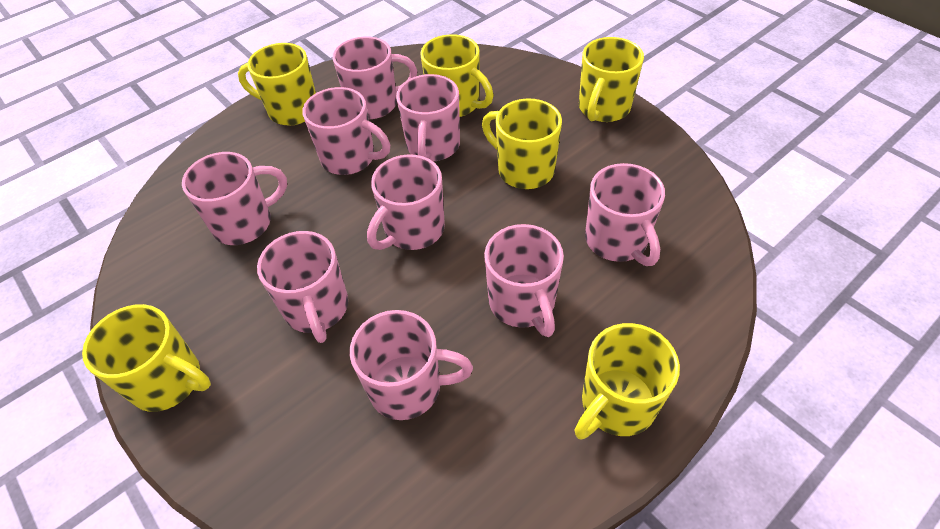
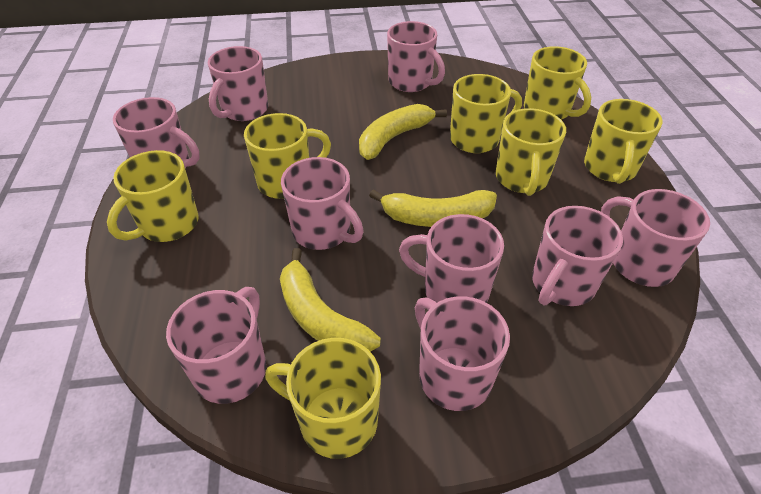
yellow banana: none = 0 -> [280,248,381,352] [359,104,447,160] [369,189,497,227] = 3
yellow mug: [82,304,211,412] [238,43,316,126] [420,34,493,117] [482,98,562,189] [574,323,680,439] [579,37,644,122] = 6 -> [107,150,199,242] [244,113,331,199] [265,338,381,459] [450,74,522,153] [496,108,566,196] [524,46,591,119] [584,99,663,184] = 7

